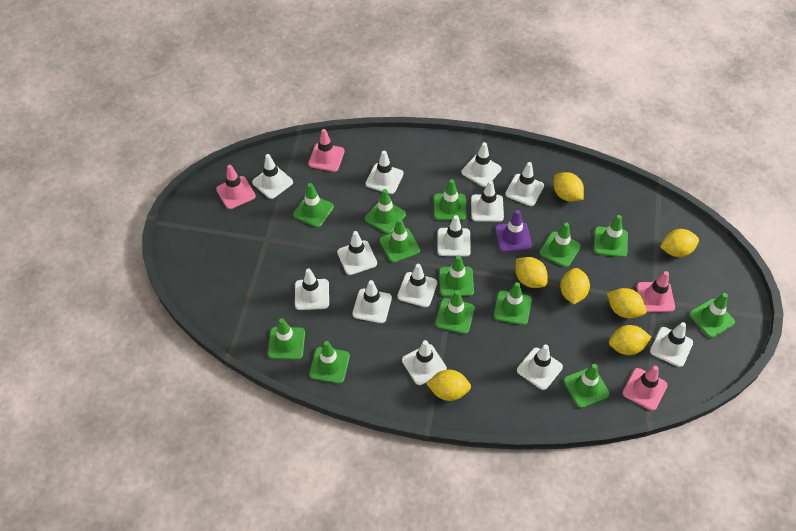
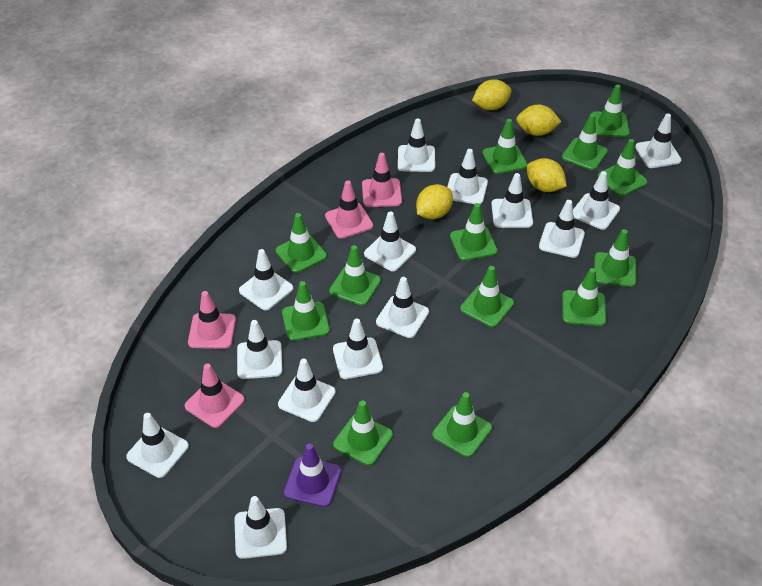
white traffic cone: [252,154,293,199] [295,268,329,310] [337,231,377,275] [352,280,392,323] [366,150,404,194] [397,264,437,307] [402,340,447,385] [437,215,471,257] [461,142,501,187] [471,180,504,222] [505,162,544,206] [517,345,563,390] [650,322,693,367] = 13 -> [126,413,189,478] [234,496,287,559] [237,320,282,379] [239,249,293,310] [278,359,336,422] [333,319,383,379] [364,211,416,271] [376,277,429,338] [398,118,435,172] [447,149,488,204] [491,173,533,228] [539,200,585,258] [573,171,620,230] [635,113,681,168] = 14
yellow lemon: [426,370,471,401] [516,257,548,288] [554,172,584,201] [560,268,590,304] [607,288,646,319] [609,325,651,355] [660,229,699,257] = 7 -> [416,184,453,219] [472,79,512,110] [516,105,561,136] [527,158,567,192] = 4

